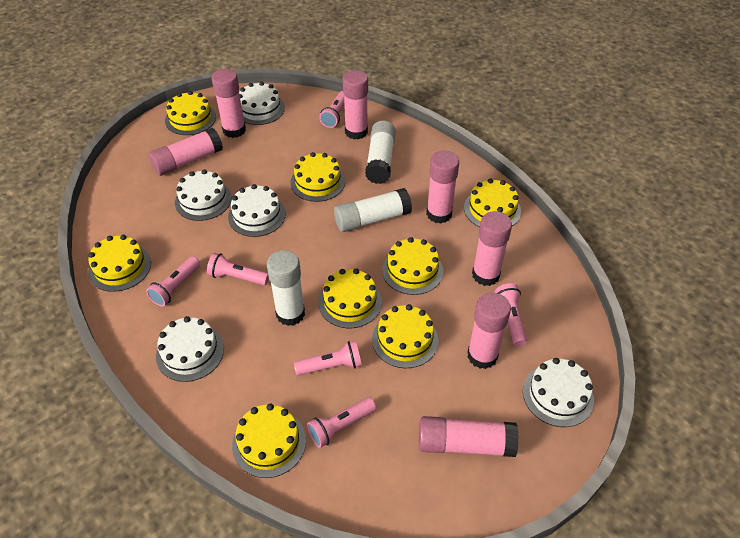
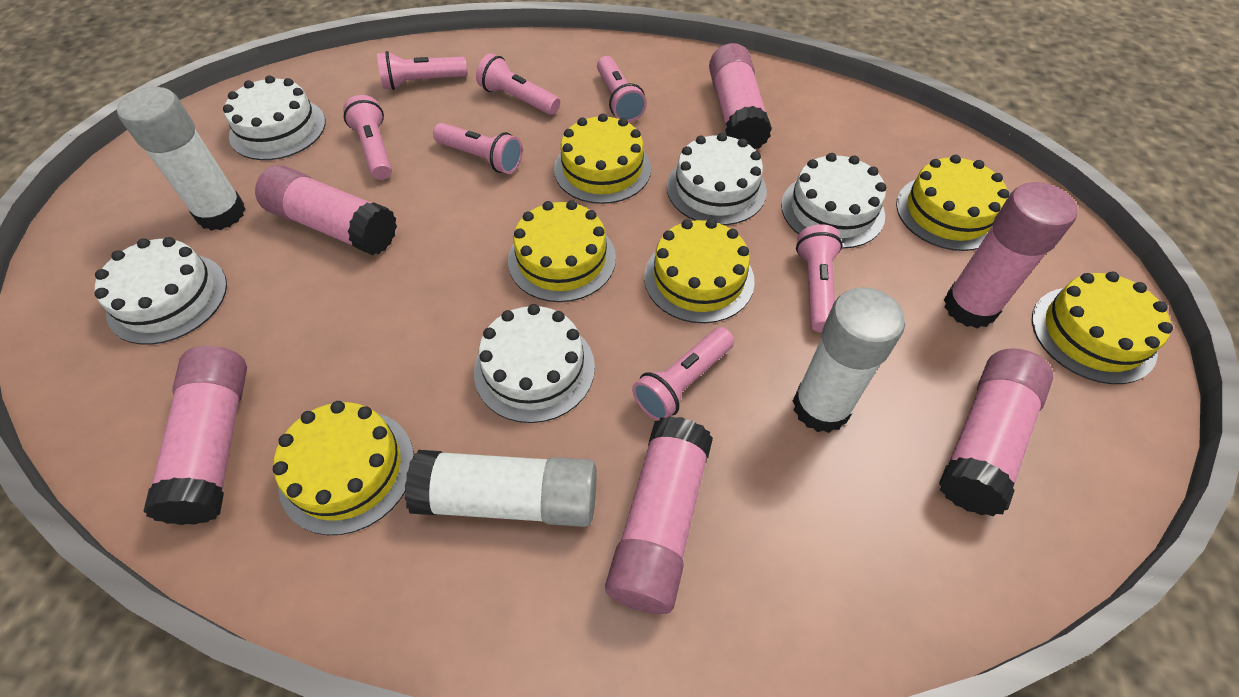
pink flashlight: [146,256,200,307] [207,253,269,285] [294,341,362,376] [307,398,376,448] [319,91,344,128] [495,283,527,346] = 6 -> [343,95,392,180] [377,51,468,90] [433,123,523,174] [476,53,560,115] [597,56,647,122] [632,327,734,421] [796,224,843,333] = 7
pink glue stick: [149,128,223,176] [211,69,246,138] [343,70,368,140] [419,416,519,457] [426,151,459,224] [467,293,511,369] [472,211,512,286] = 7 -> [143,346,247,525] [255,165,397,255] [605,416,713,614] [709,43,772,149] [939,348,1053,516] [944,182,1078,328] = 6
yellow cake: [88,235,151,292] [165,91,216,135] [232,403,306,478] [290,152,345,202] [318,268,382,328] [372,304,438,368] [382,237,443,295] [464,179,521,227] = 8 -> [273,401,414,535] [508,200,616,302] [554,113,651,204] [644,219,755,323] [896,155,1009,251] [1032,272,1173,384] = 6

